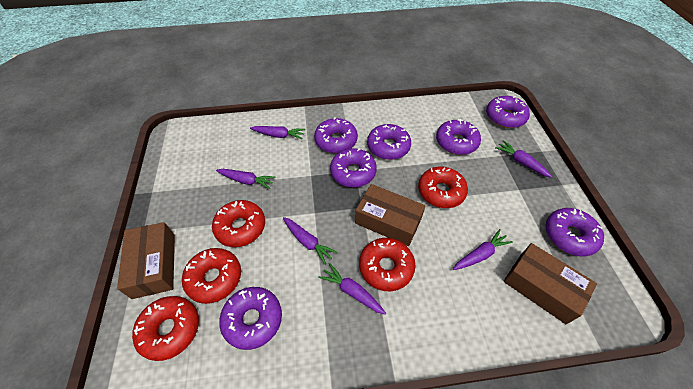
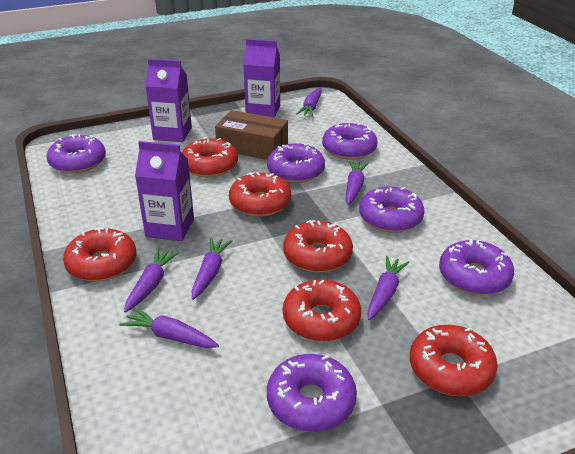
brown box: [117,222,175,299] [355,184,426,246] [503,243,597,324] = 3 -> [215,110,288,160] = 1
purple carton: none = 0 -> [135,141,194,241] [145,59,192,142] [243,39,280,118] = 3
purple donut: [219,287,282,350] [314,117,358,153] [330,148,377,187] [367,124,411,160] [436,119,481,155] [486,96,530,128] [546,208,604,256] = 7 -> [47,134,106,173] [267,143,325,183] [267,354,357,432] [322,123,377,160] [359,186,425,233] [439,239,514,295] = 6
red donut: [132,296,199,361] [182,248,241,304] [212,200,265,247] [359,238,415,291] [418,167,468,208] = 5 -> [63,227,136,282] [182,138,238,177] [229,172,291,217] [283,220,353,273] [283,279,361,342] [410,325,498,396] = 6

